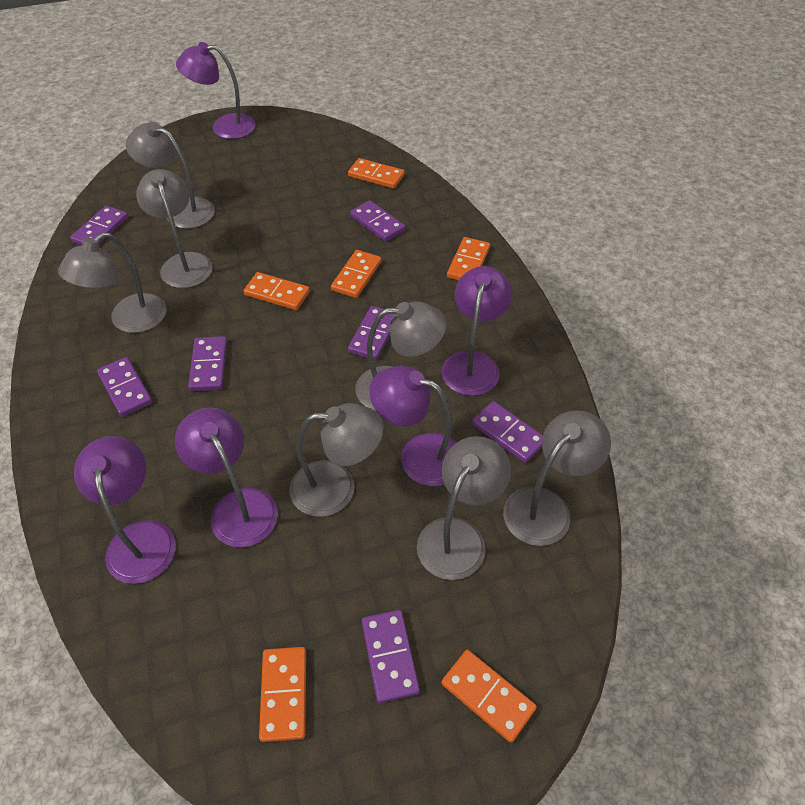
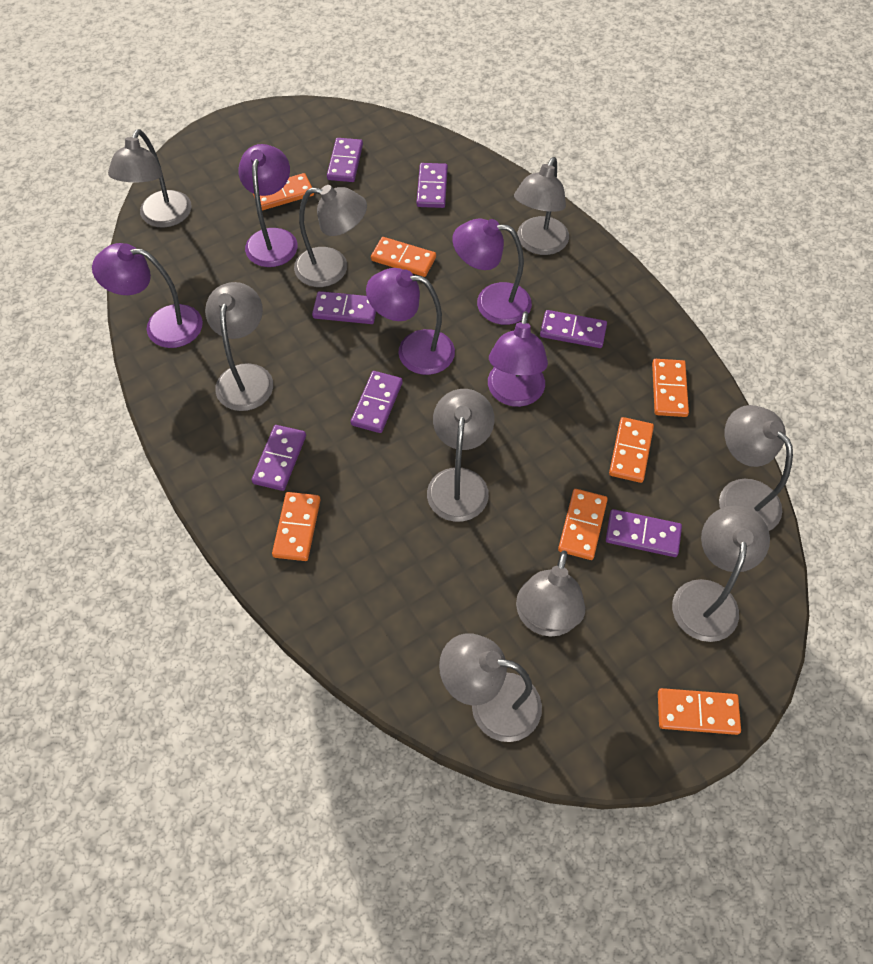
grey lamp: [58,232,167,333] [126,122,215,229] [136,169,213,288] [289,403,384,517] [355,301,447,411] [417,436,511,580] [503,411,611,546] = 7 -> [108,129,192,228] [205,282,273,411] [294,185,367,287] [427,389,494,522] [439,633,542,742] [514,157,569,255] [516,550,585,637] [672,506,770,642] [719,405,793,531] = 9
orange domino: [244,272,310,310] [259,647,306,742] [331,250,381,298] [348,158,405,189] [441,650,537,743] [447,237,490,280] = 6 -> [253,173,314,211] [272,492,321,561] [371,237,436,277] [558,489,608,560] [609,417,654,483] [652,359,689,417] [658,688,741,735] = 7

